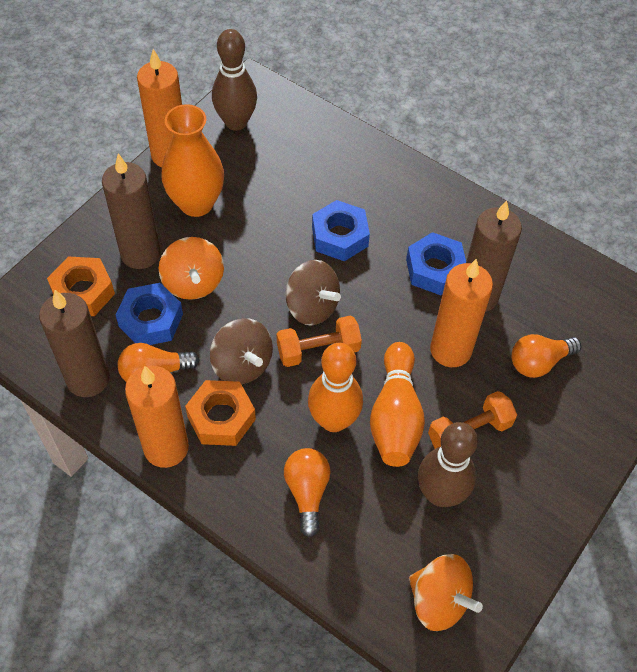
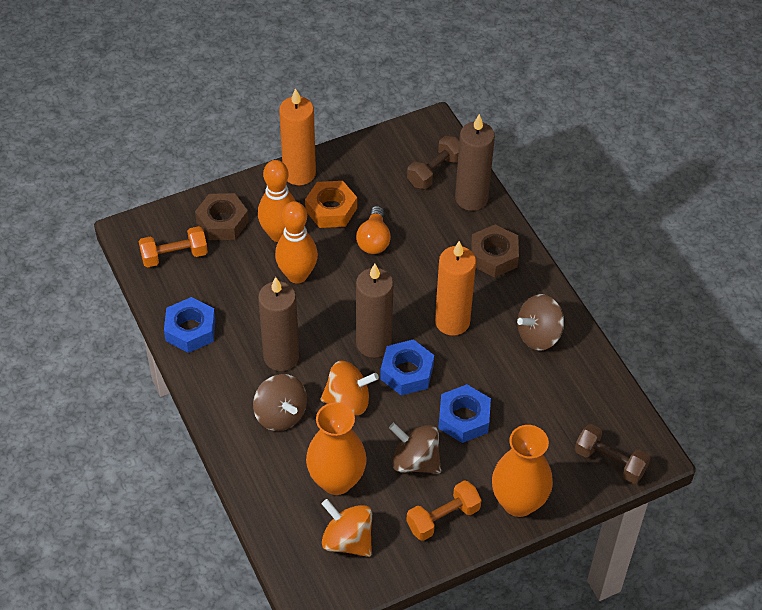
brown bowling pin: [212,29,257,131] [418,422,478,507] = 2 -> none = 0
brown dumbbell: none = 0 -> [407,136,459,189] [575,424,650,484] = 2
brown nut: none = 0 -> [195,193,249,240] [471,225,519,277] = 2
brown spinning top: [210,318,273,384] [286,260,341,326] = 2 -> [253,374,307,431] [389,423,441,474] [517,294,564,350] = 3
orange candle: [125,365,189,468] [137,49,182,167] [430,259,493,367] = 3 -> [279,88,316,185] [435,241,476,336] = 2
orange light bulb: [118,343,200,382] [284,448,331,537] [512,334,581,378] = 3 -> [356,206,391,254] = 1
orange nut: [47,256,115,316] [185,380,256,446] = 2 -> [305,181,357,228] = 1
orange vase: [161,104,224,217] = 1 -> [306,402,367,495] [492,425,553,517] = 2

